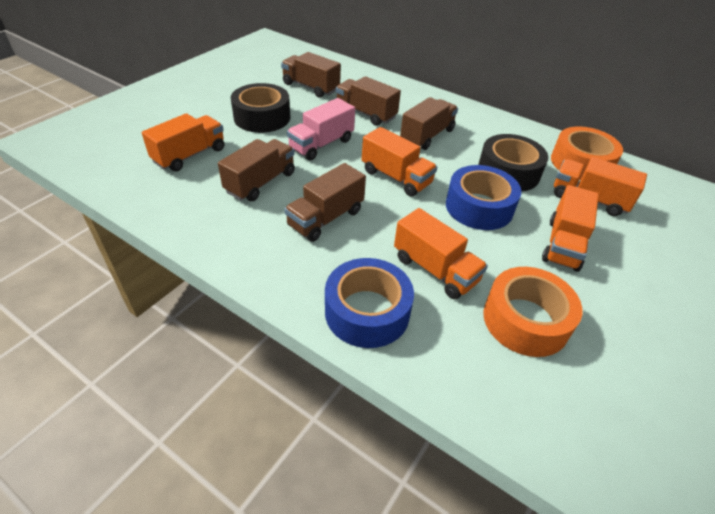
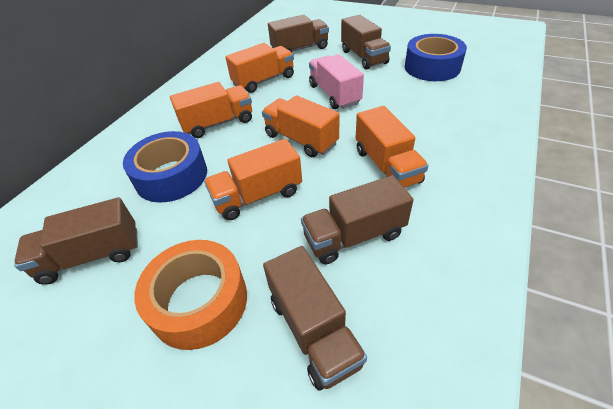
black tape: [231,83,290,133] [478,134,548,192] = 2 -> none = 0
orange tape: [483,267,582,357] [551,126,623,180] = 2 -> [134,240,247,350] = 1

